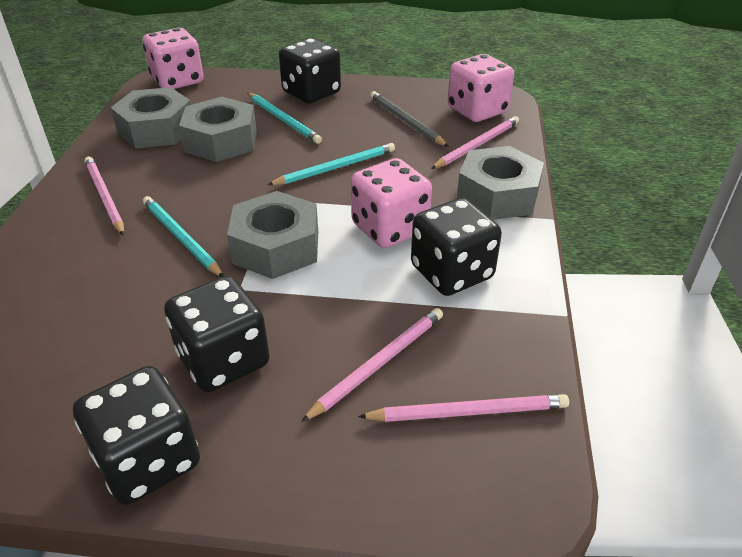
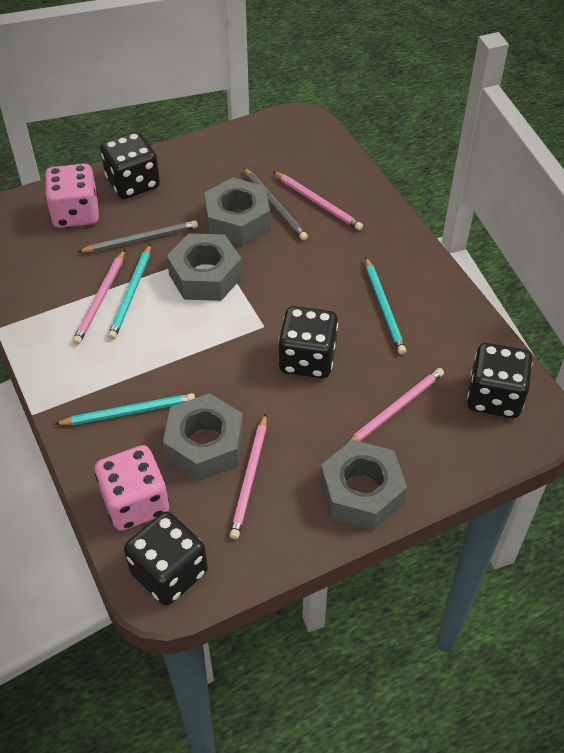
grey pencil: [370,91,449,147] = 1 -> [77,220,198,252] [243,167,308,241] = 2
pink dice: [143,28,204,89] [351,158,432,248] [447,54,514,122] = 3 -> [45,164,99,228] [95,445,169,531] = 2

